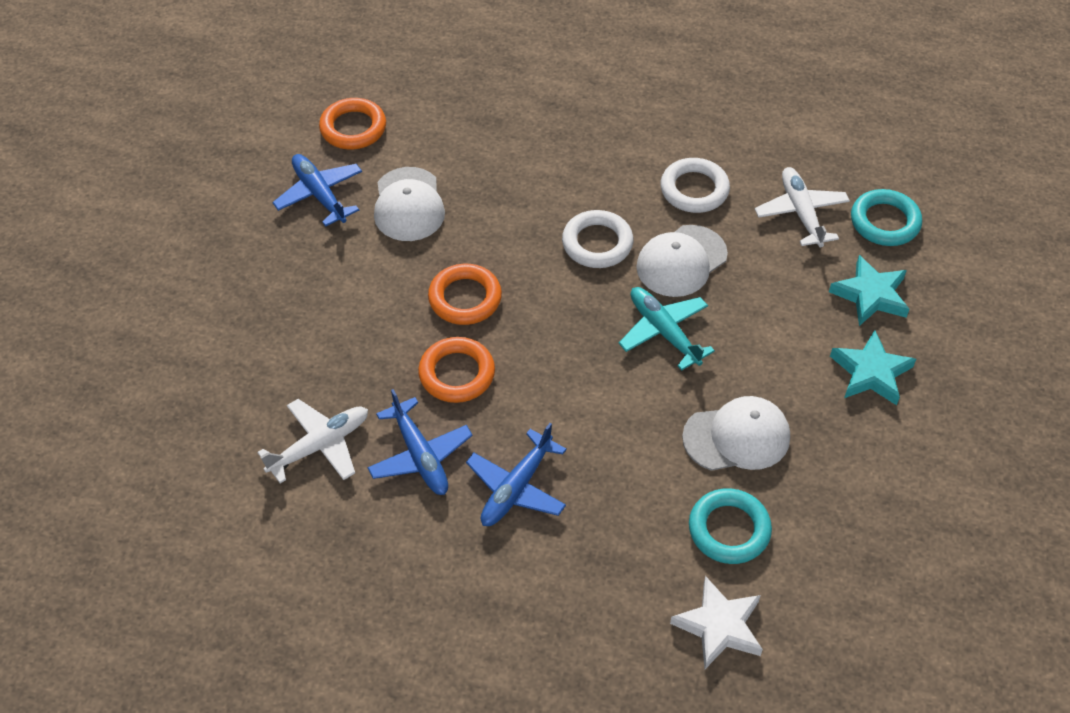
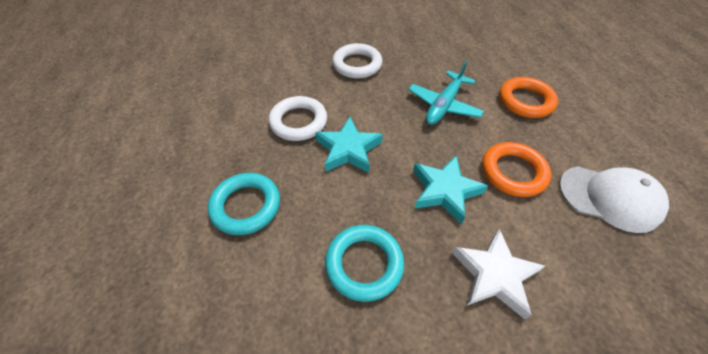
blue plane: [272,154,362,227] [367,389,473,495] [466,423,567,526] = 3 -> none = 0
orange ring: [319,98,386,149] [418,337,495,403] [428,264,502,325] = 3 -> [482,142,551,197] [499,77,558,118] = 2
white cap: [374,167,445,241] [636,225,728,297] [682,396,790,471] = 3 -> [559,166,669,233] = 1
white plane: [257,399,368,483] [755,167,850,248] = 2 -> none = 0

